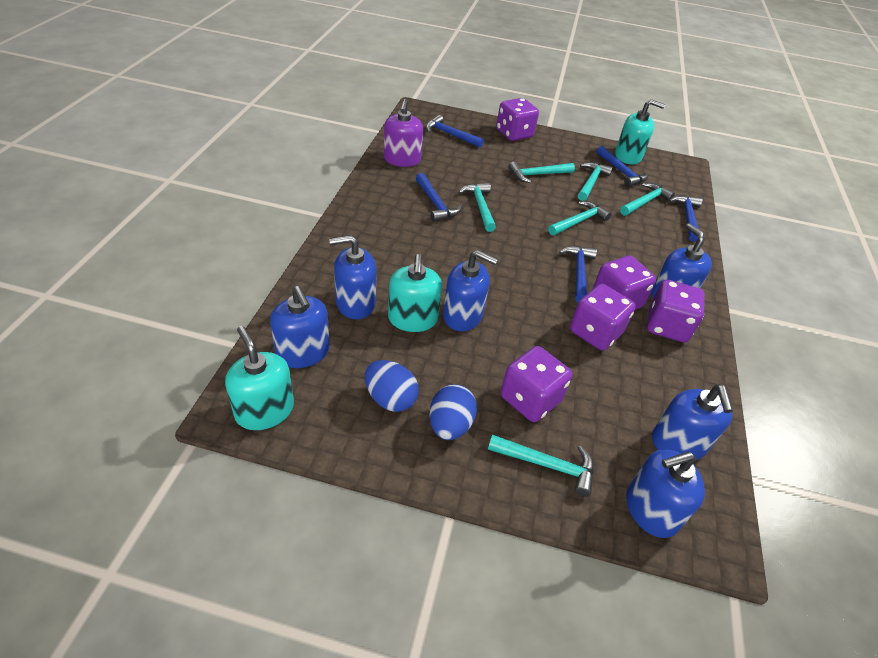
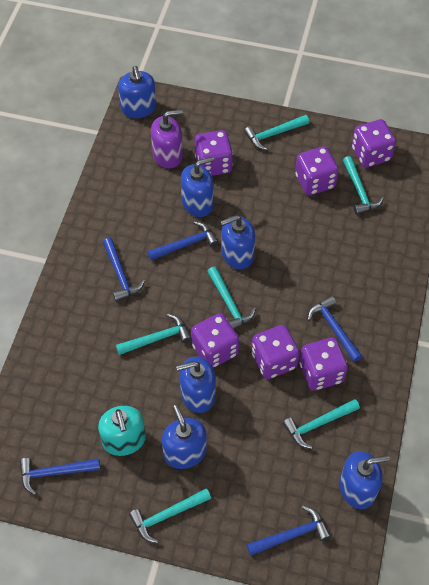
blue egg: [365,360,419,412] [429,384,477,440] = 2 -> none = 0
purple dice: [496,98,539,141] [501,346,572,422] [570,284,636,351] [593,256,656,310] [647,280,705,342] = 5 -> [191,313,239,368] [195,130,233,176] [252,325,300,379] [295,146,339,195] [300,337,348,391] [352,119,396,168] = 6
turquoise soap dispenser: [225,326,294,430] [388,254,442,332] [615,99,665,164] = 3 -> [98,406,146,456] = 1

